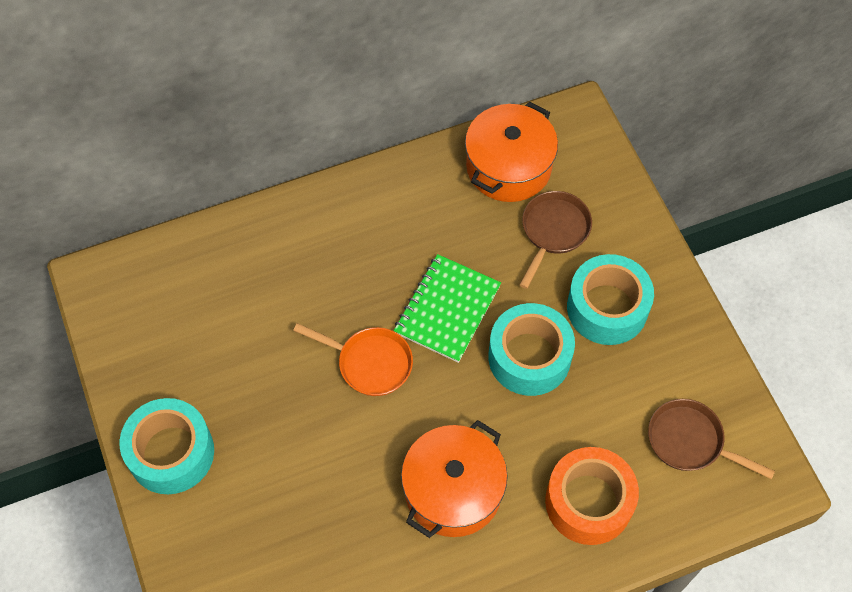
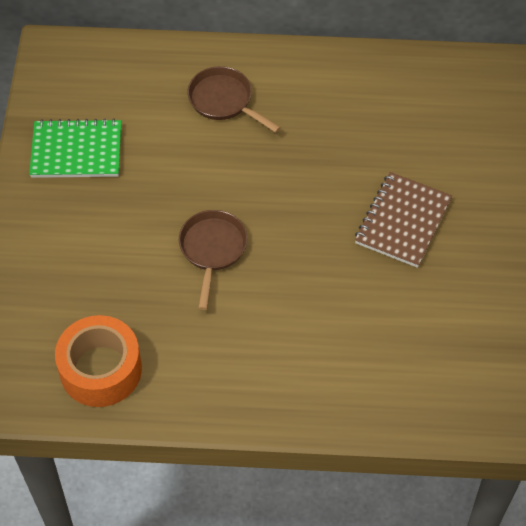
brown notebook: none = 0 -> [355,172,452,268] = 1
orange pan: [293,323,413,396] = 1 -> none = 0
orange pot: [401,420,508,538] [465,101,558,202] = 2 -> none = 0
turquoise tape: [120,398,214,494] [488,303,575,396] [567,254,654,345] = 3 -> none = 0

